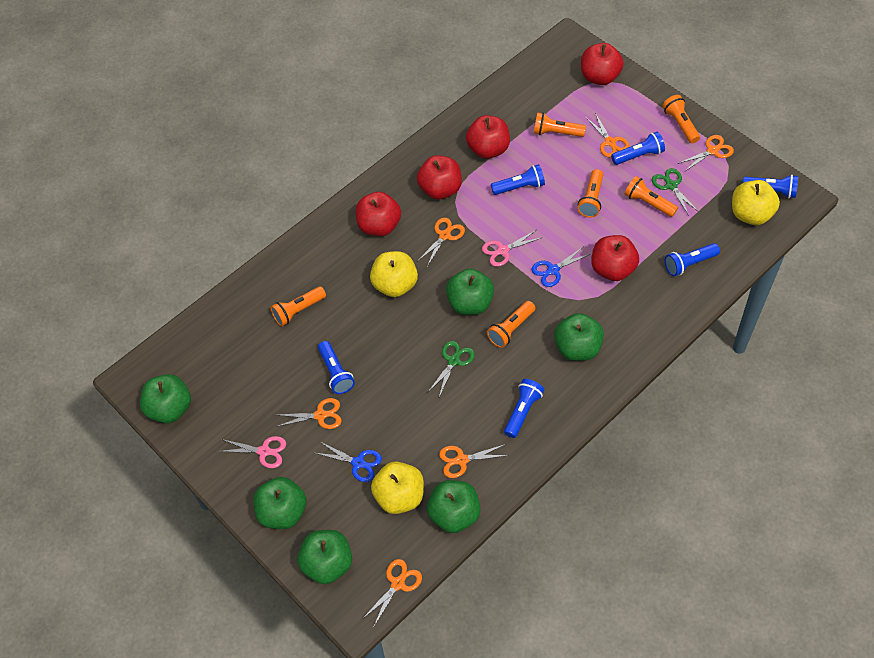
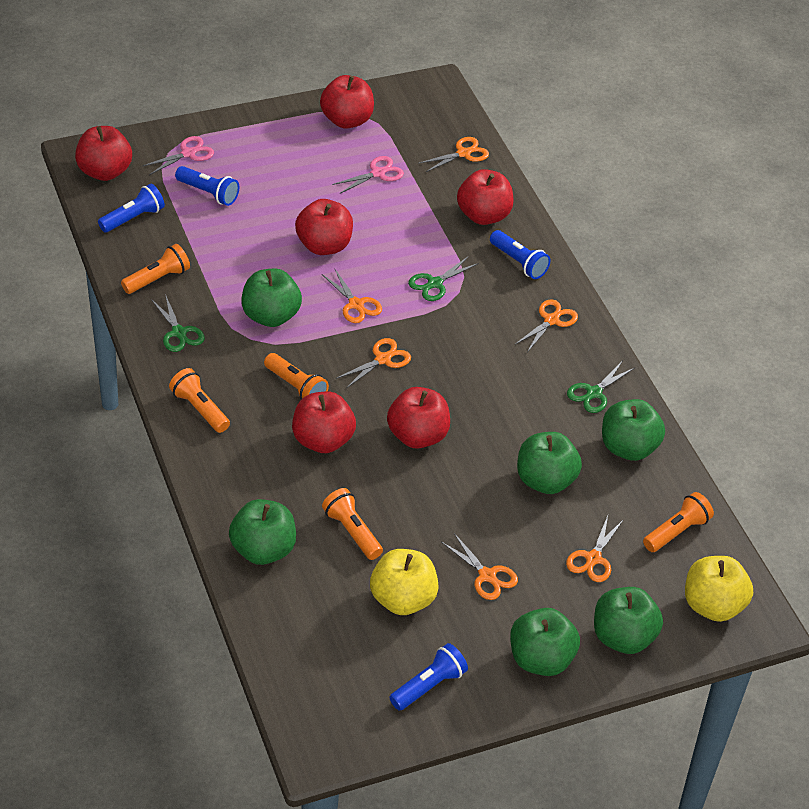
blue flashlight: [318,341,355,394] [491,164,545,195] [504,379,544,438] [611,132,665,165] [665,243,720,276] [743,174,798,198] = 6 -> [98,184,165,233] [175,166,239,206] [389,643,468,711] [490,230,550,279] = 4
blue scissors: [315,441,382,482] [531,246,590,287] = 2 -> none = 0
green scissors: [428,341,475,397] [652,168,699,215] = 2 -> [151,294,205,352] [408,256,479,301] [567,362,635,413] = 3
orange flashlight: [270,286,326,326] [487,301,535,348] [534,113,586,137] [578,169,603,218] [624,176,678,217] [662,95,700,144] = 6 -> [121,244,190,294] [169,368,230,433] [264,353,329,400] [322,488,383,560] [643,492,714,552] = 5
red apple: [355,192,401,236] [417,155,462,199] [466,115,510,159] [581,43,624,85] [591,235,639,281] = 5 -> [75,126,132,181] [292,392,356,453] [295,199,353,255] [320,75,374,129] [387,387,450,449] [457,169,513,225] = 6
yellow apple: [370,251,418,297] [371,462,424,514] [732,180,780,225] = 3 -> [370,549,439,615] [685,556,753,622] = 2

